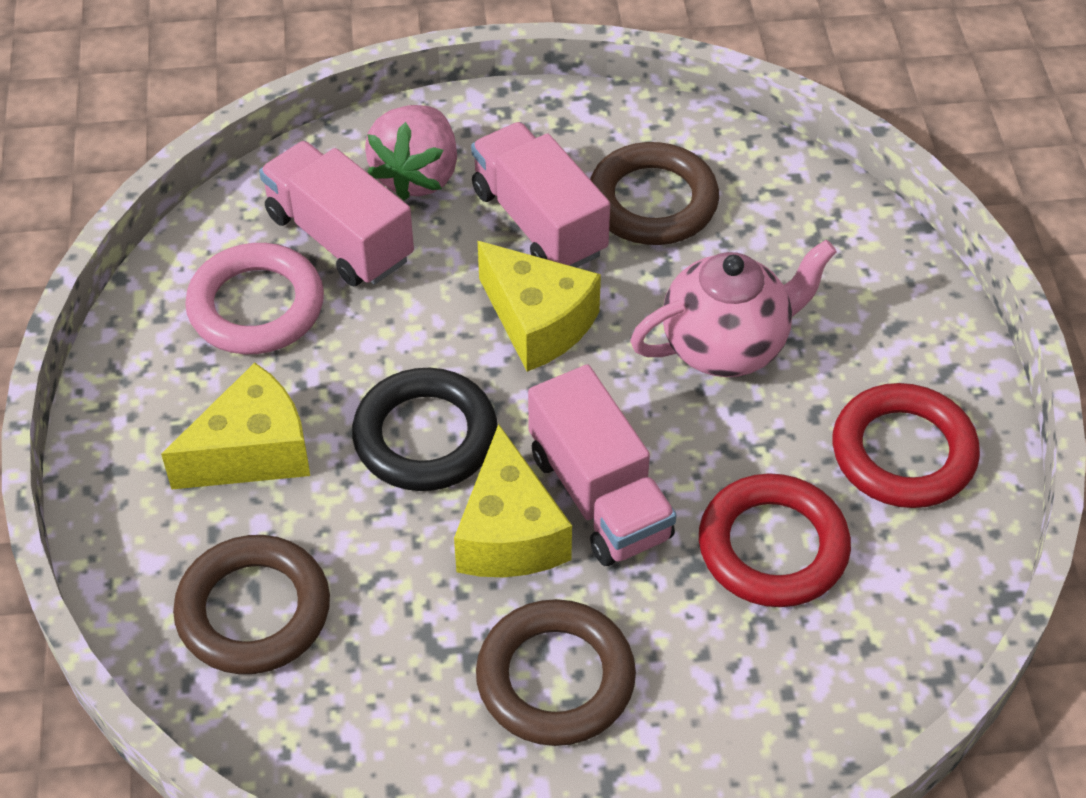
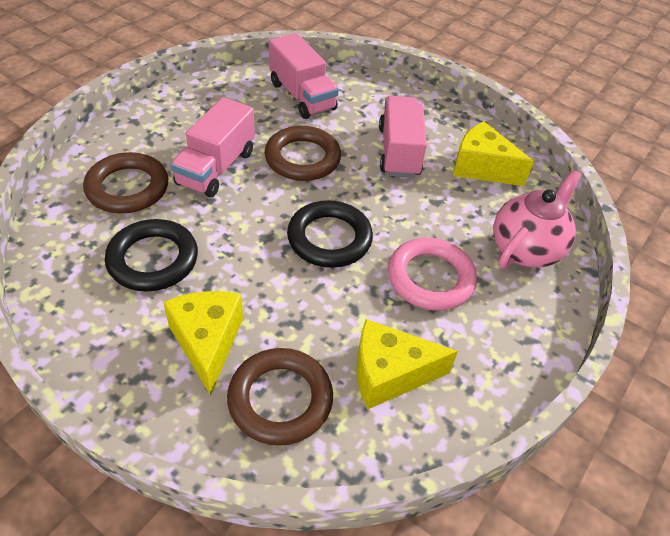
black ring: [352,368,497,491] = 1 -> [105,219,198,292] [287,200,373,268] = 2
pink strawberry: [365,105,457,201] = 1 -> none = 0
red ring: [699,473,851,607] [833,383,980,508] = 2 -> none = 0

